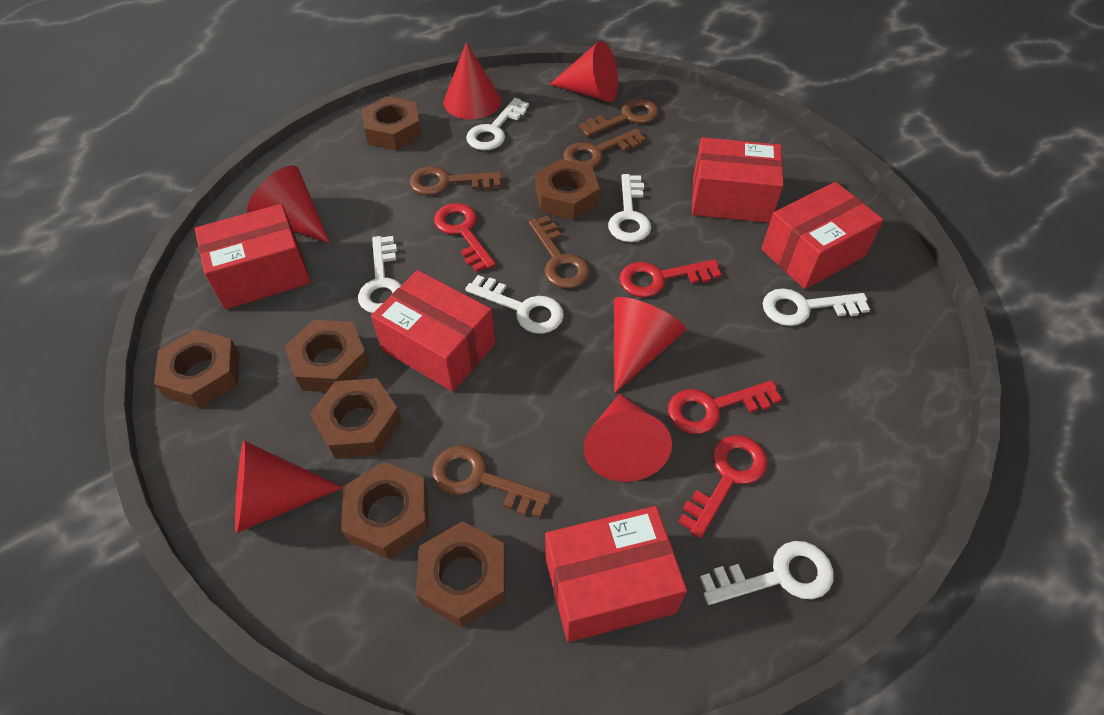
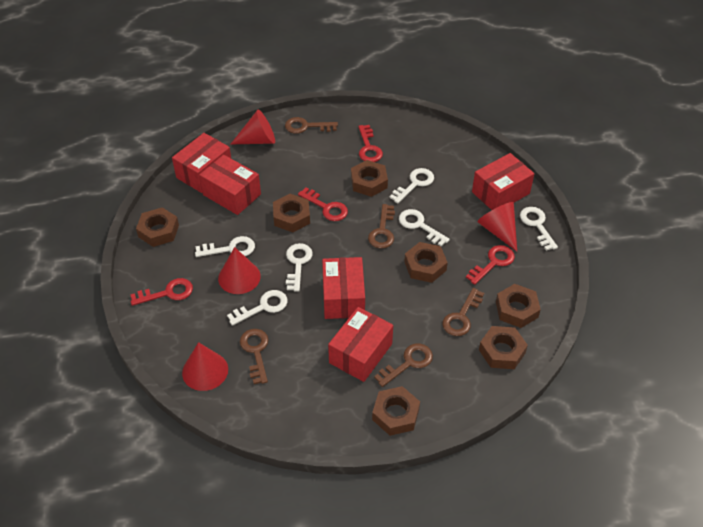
red cone: [235,441,343,533] [247,165,330,243] [444,42,501,120] [549,40,618,102] [584,394,672,482] [614,297,686,393] = 6 -> [182,342,228,391] [218,247,261,294] [231,110,275,144] [477,202,517,251] = 4

